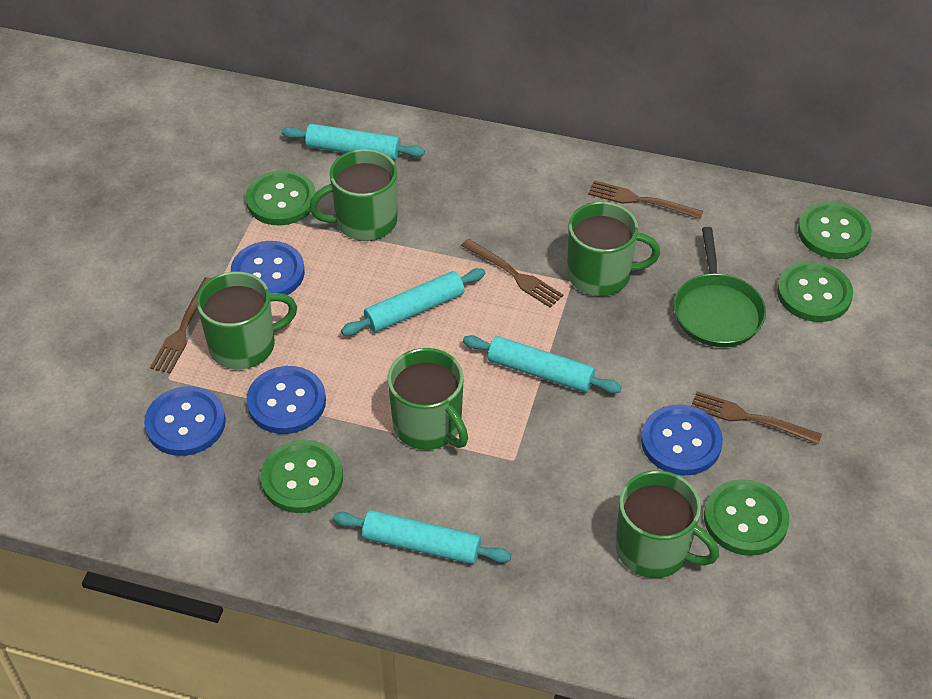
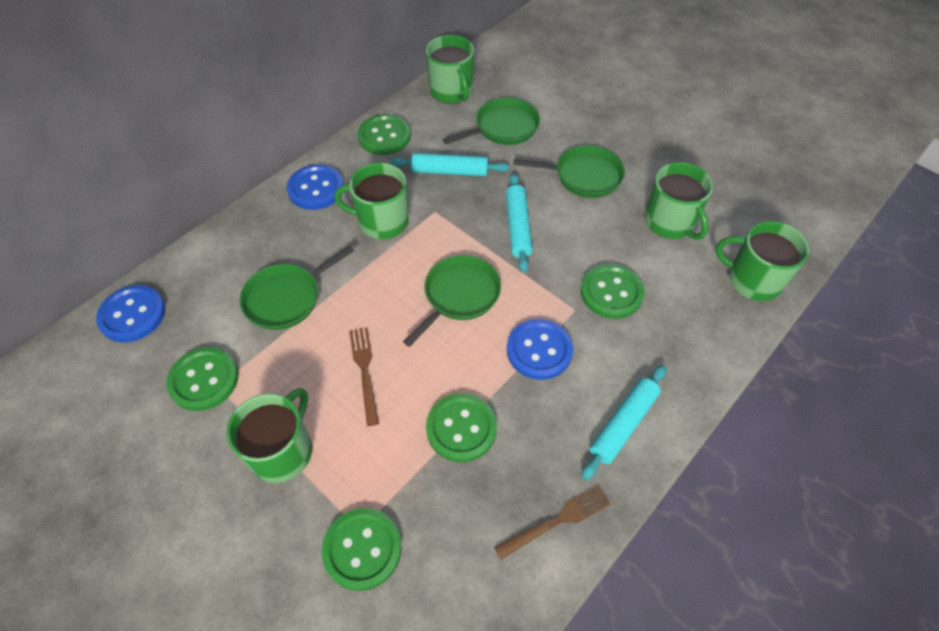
blue button: [144,386,226,456] [231,241,305,295] [246,366,326,434] [641,404,723,475] = 4 -> [96,285,165,343] [287,164,344,210] [507,319,573,380] = 3
brown fork: [150,277,211,373] [461,239,563,308] [588,180,703,219] [691,391,822,444] = 4 -> [349,327,379,426] [494,486,611,559] = 2
green pan: [674,227,766,347] = 1 -> [239,246,354,330] [403,255,501,347] [443,98,540,145] [514,146,625,198] = 4
turquoise rolling pin: [282,124,425,160] [333,510,511,564] [341,268,485,336] [463,335,622,394] = 4 -> [391,153,509,176] [506,173,532,273] [581,365,666,480] = 3

